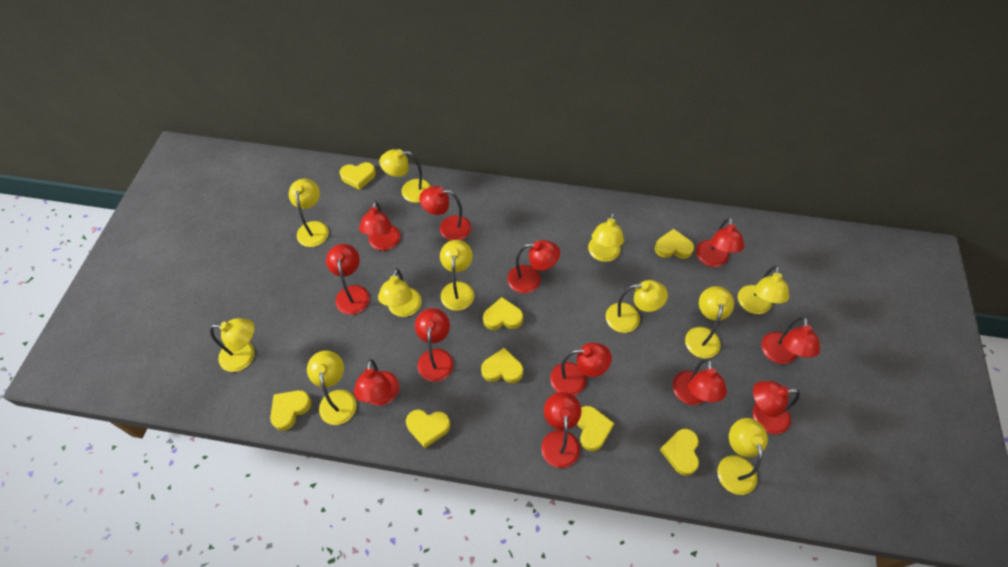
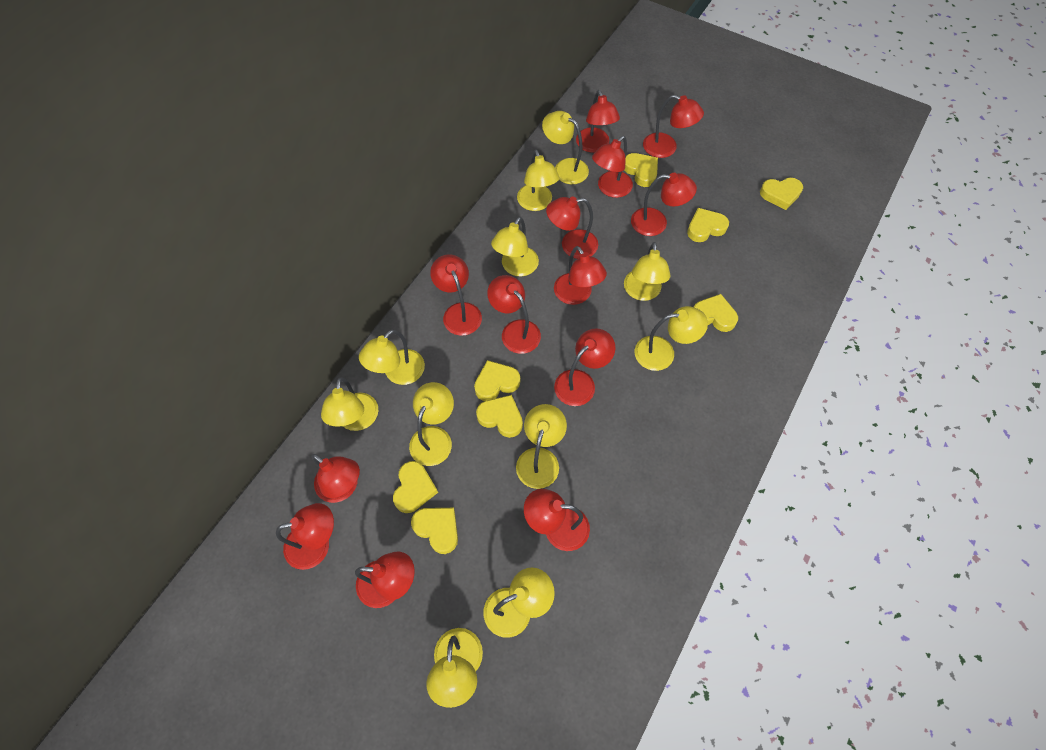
red lamp: [326,244,370,315] [354,359,399,405] [359,201,401,251] [415,308,453,382] [419,186,471,241] [507,240,560,293] [541,392,582,468] [550,343,612,395] [673,359,727,405] [696,217,744,267] [753,381,800,434] [761,317,820,364] = 12 -> [276,503,334,570] [311,454,360,503] [355,551,415,608] [430,254,482,336] [487,275,541,354] [524,489,590,551] [546,196,598,259] [554,246,607,305] [554,328,615,406] [576,90,620,153] [592,136,633,198] [631,173,697,236] [643,95,704,158] = 13

